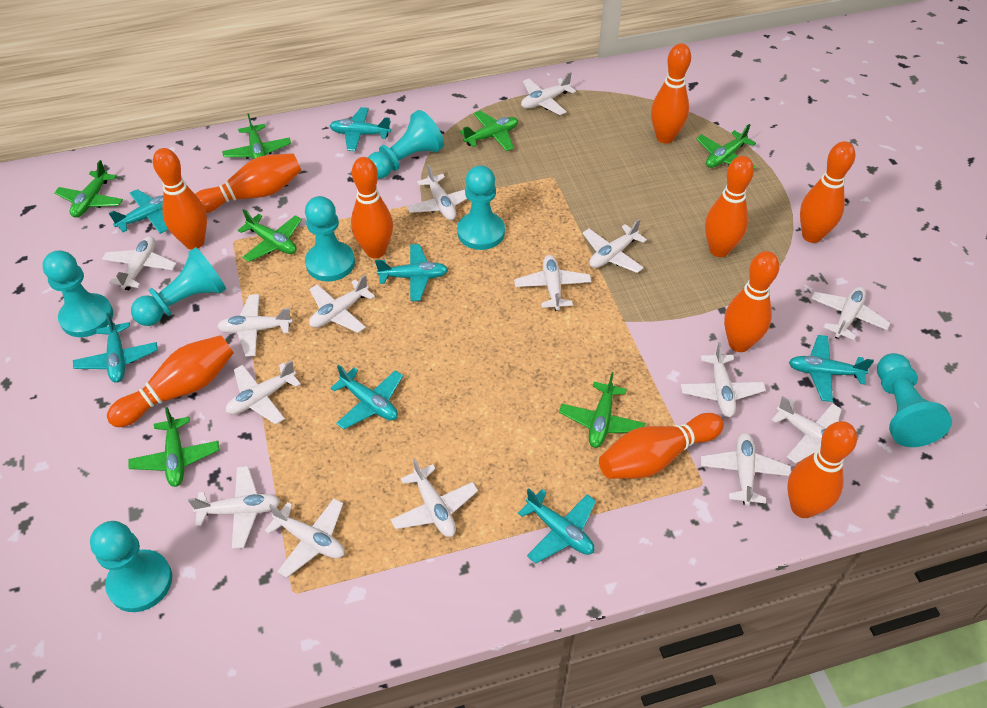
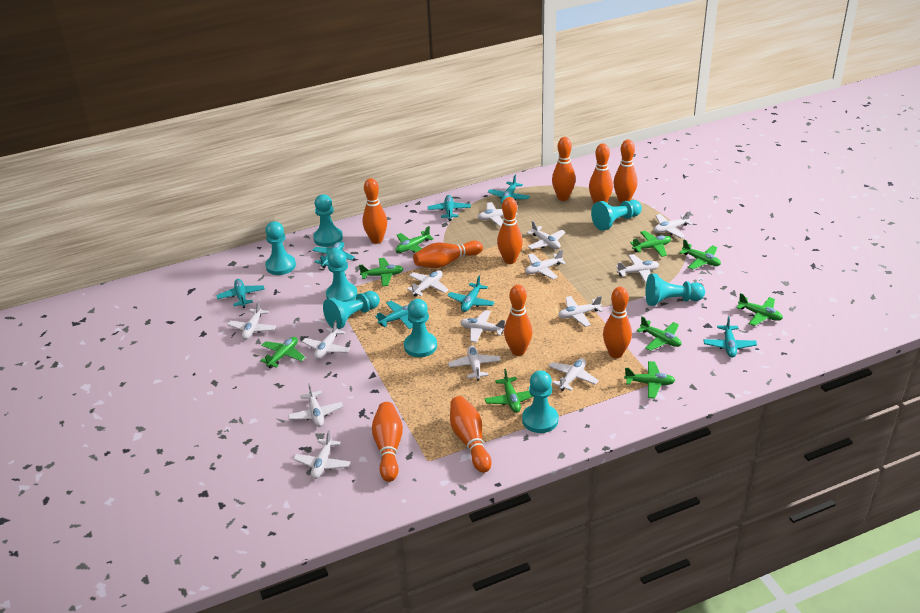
green plane: [54,160,123,218] [128,407,219,487] [222,113,291,159] [238,209,302,262] [460,111,518,151] [559,372,645,448] [696,124,756,168] = 7 -> [260,337,306,368] [359,258,403,286] [396,226,434,253] [484,369,533,413] [624,361,675,399] [630,231,671,257] [637,316,681,351] [679,240,721,270] [736,293,783,326] = 9
turquoise pawn: [42,250,113,337] [90,521,172,612] [131,247,226,326] [305,196,355,281] [368,110,444,179] [457,165,505,250] [877,353,952,447] = 7 -> [265,221,296,275] [313,194,343,247] [323,291,380,329] [326,249,357,302] [404,299,437,357] [522,370,558,433] [591,200,642,231] [645,274,705,306] = 8
white plane: [102,236,177,290] [188,466,281,549] [217,294,293,357] [226,360,301,424] [265,498,345,578] [309,275,375,333] [391,458,478,537] [407,165,467,220] [514,255,591,311] [521,72,576,115] [583,219,647,273] [681,342,766,417] [701,433,791,506] [771,396,842,463] [811,287,891,340] = 15 -> [227,301,276,339] [288,383,343,427] [293,430,350,479] [302,320,350,359] [407,271,448,297] [448,345,501,381] [460,310,506,343] [478,201,518,227] [525,250,566,279] [526,220,566,249] [548,358,599,391] [558,296,603,327] [616,254,659,283] [654,211,693,238] = 14

